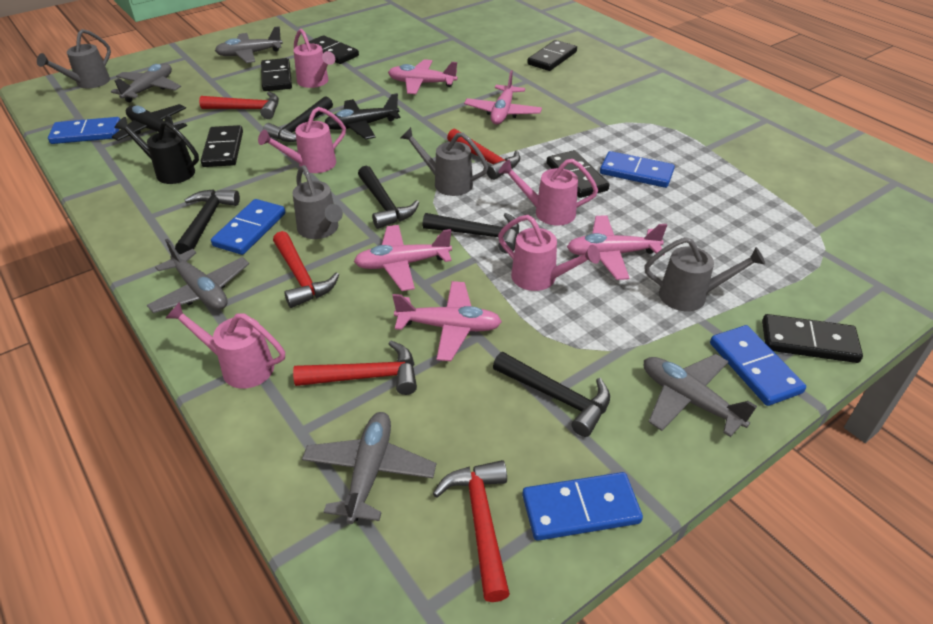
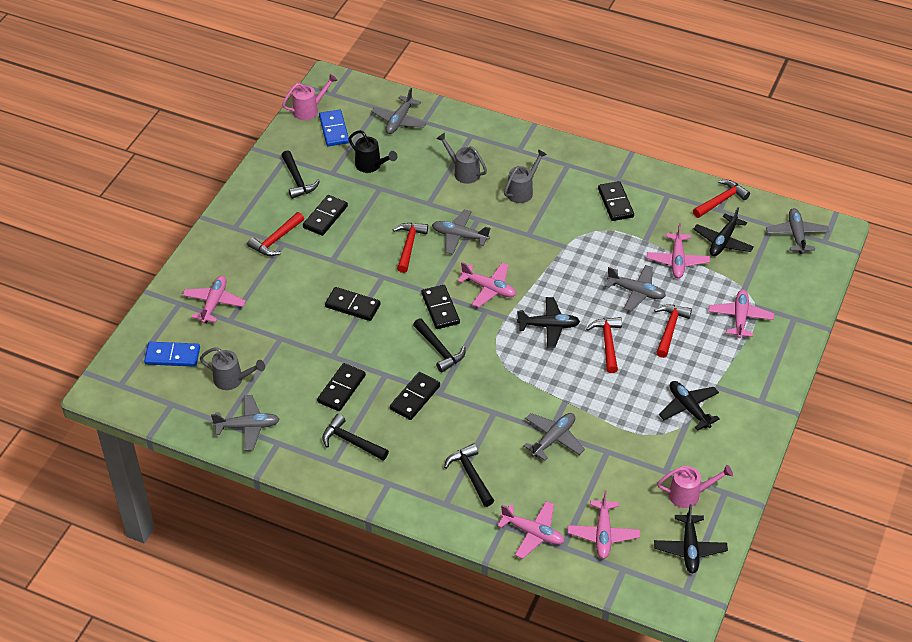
black hammer: [175,189,240,254] [263,96,333,142] [358,166,419,229] [422,213,519,254] [493,352,610,437] = 5 -> [281,150,320,199] [322,414,389,460] [413,318,465,373] [444,443,494,507] = 4
black plane: [112,104,187,141] [324,93,401,139] = 2 -> [517,297,580,347] [654,504,728,573] [659,381,720,431] [694,207,754,256] = 4
blue domino: [48,117,120,144] [211,199,285,255] [522,472,643,541] [600,151,675,188] [710,325,806,406] = 5 -> [144,342,200,367] [319,110,349,146] = 2
grey plane: [111,63,181,102] [147,239,249,313] [215,26,283,63] [302,412,436,524] [644,354,757,437] = 5 -> [211,395,280,451] [371,88,427,134] [432,209,491,255] [523,413,585,461] [605,265,666,311] [766,208,829,254] = 6
grey watering can: [37,29,111,88] [292,165,343,239] [401,127,488,196] [644,237,765,311] = 4 -> [200,347,265,390] [436,133,487,184] [504,149,547,203] = 3
pink plane: [354,225,452,291] [388,59,458,94] [392,281,502,361] [464,70,542,125] [567,215,667,280] = 5 -> [182,276,246,323] [458,262,516,308] [497,501,565,559] [567,490,640,559] [647,223,710,278] [708,290,774,338] = 6
pink watering can: [166,302,285,389] [258,107,346,173] [294,29,335,88] [498,215,600,291] [499,159,598,225] = 5 -> [282,74,338,120] [657,465,733,508] = 2

